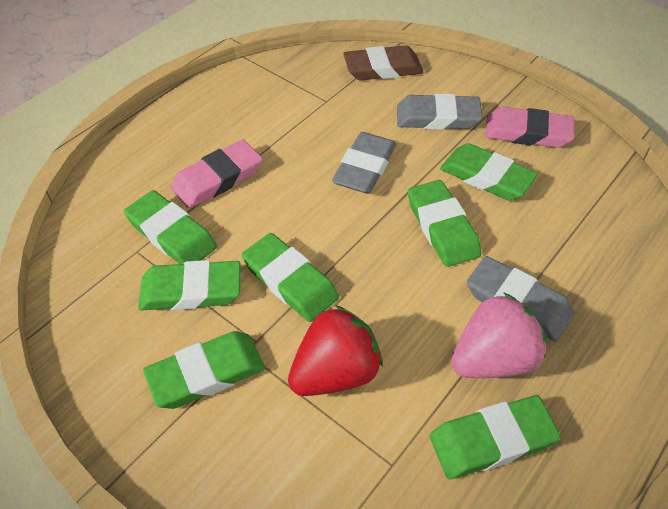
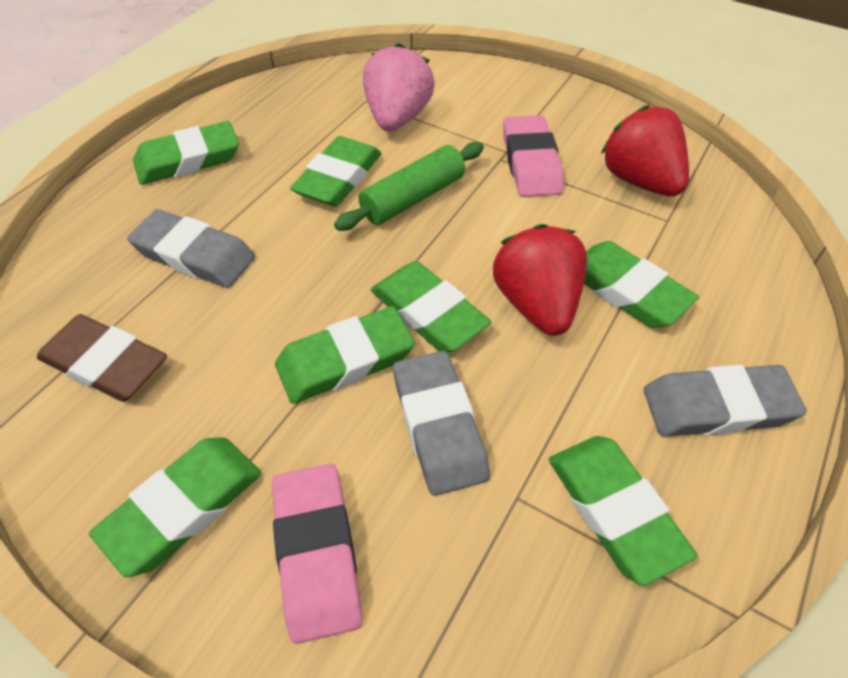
green rolling pin: none = 0 -> [334,142,484,231] = 1
red strawberry: [288,305,383,396] = 1 -> [493,224,587,336] [601,105,689,197] = 2

